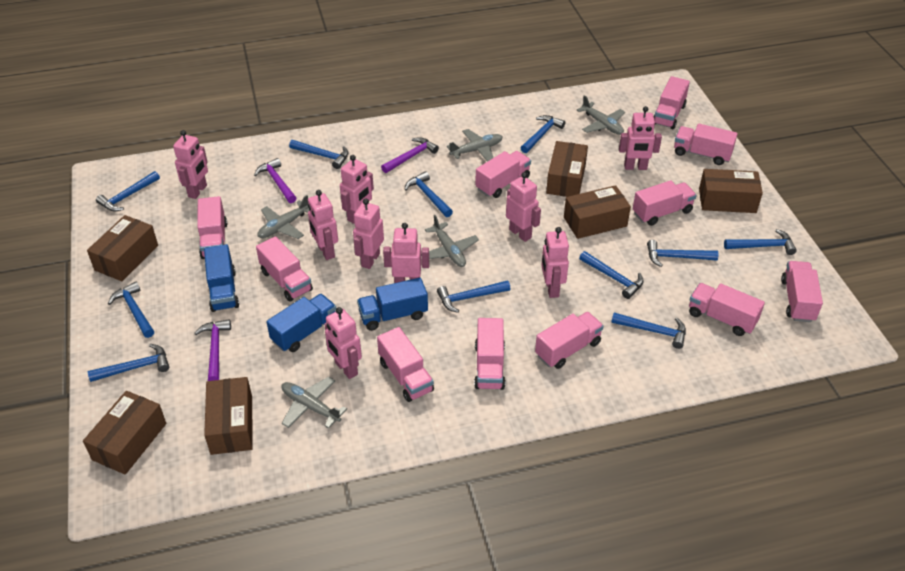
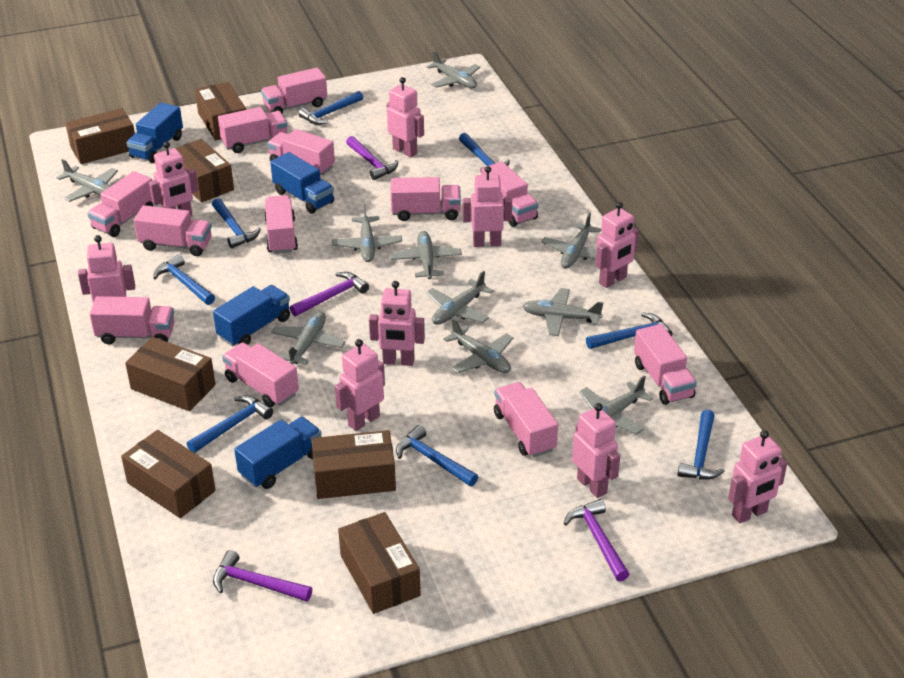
blue hammer: [88,344,169,382] [96,171,160,212] [108,281,154,338] [289,140,349,169] [405,171,453,217] [437,280,510,313] [521,115,565,153] [579,251,644,299] [611,312,686,349] [647,240,719,267] [724,229,797,255] = 11 -> [153,254,215,305] [187,396,273,453] [212,198,261,248] [298,91,363,125] [396,425,478,486] [459,133,510,169] [586,313,672,349] [677,410,725,480] = 8
blue truck: [204,244,239,312] [266,294,336,352] [357,278,428,331] = 3 -> [126,102,183,163] [213,285,290,347] [234,417,322,489] [270,152,334,214] = 4
brown box: [83,391,166,475] [87,215,158,281] [204,377,253,455] [546,141,588,197] [564,185,631,239] [699,169,763,213] = 6 -> [65,108,135,164] [121,430,216,518] [125,337,216,411] [176,139,234,202] [195,82,246,140] [312,430,396,499] [338,512,421,614] = 7
grey plane: [258,195,309,239] [281,377,347,429] [421,215,479,267] [447,129,502,162] [577,95,625,135] = 5 -> [57,159,118,202] [271,312,345,365] [332,204,402,262] [390,231,462,279] [426,51,480,89] [426,271,494,325] [443,318,513,373] [523,288,604,336] [541,212,601,269] [579,375,653,435] = 10
pink truck: [197,196,227,259] [256,236,313,302] [377,327,434,402] [474,318,505,390] [475,151,531,198] [535,312,604,369] [633,180,697,226] [654,76,690,129] [674,124,738,165] [689,283,765,336] [781,261,823,322] = 11 -> [87,171,153,237] [89,296,175,344] [134,205,212,256] [218,107,288,153] [222,342,299,407] [261,67,327,114] [264,195,298,254] [267,129,335,175] [391,177,461,221] [481,162,538,227] [494,382,558,457] [634,324,697,405] = 12
purple hammer: [194,319,231,381] [254,158,296,203] [381,137,439,173] = 3 -> [213,550,312,602] [290,272,369,316] [346,136,398,180] [564,499,629,581] = 4

